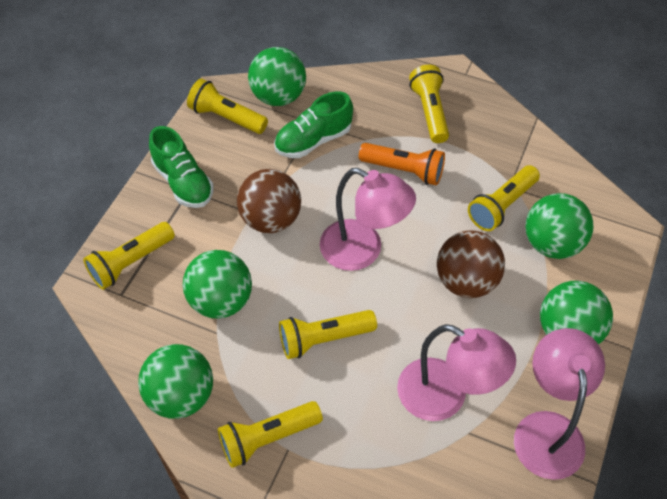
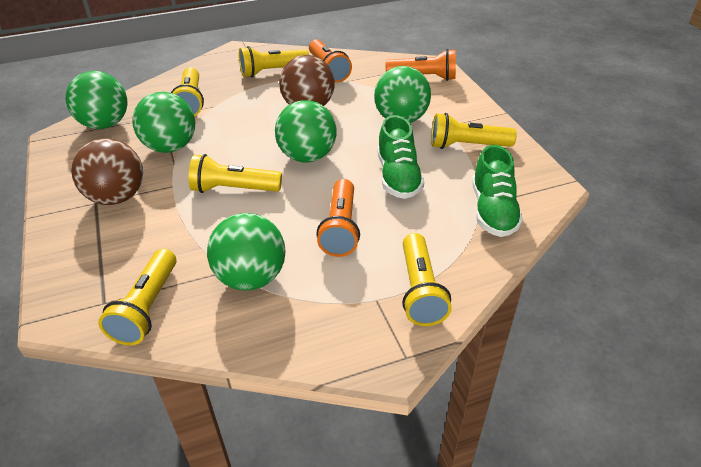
orange flashlight: [359,143,445,185] = 1 -> [309,39,352,83] [317,179,360,257] [386,49,456,81] = 3
pink lamp: [320,168,416,271] [397,324,516,421] [514,328,605,480] = 3 -> none = 0

